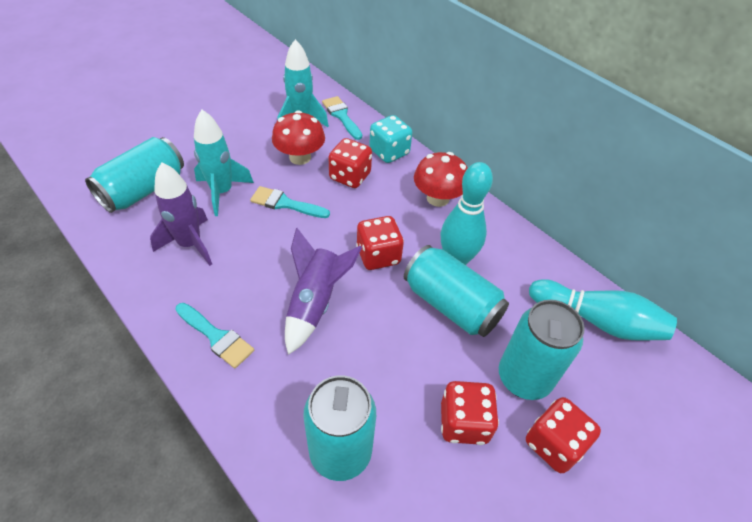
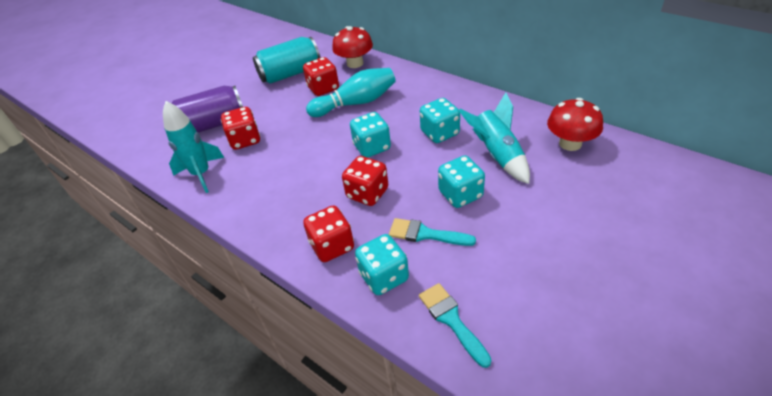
purple can: none = 0 -> [172,86,243,133] = 1
purple rocket: [150,162,212,266] [285,228,362,355] = 2 -> none = 0
turquoise bowling pin: [441,162,493,265] [529,279,677,341] = 2 -> [306,68,396,117] = 1
turquoise brush: [176,303,254,368] [250,186,330,218] [322,96,362,140] = 3 -> [389,218,476,246] [419,283,492,368] = 2
turquoise can: [85,137,184,213] [303,375,376,481] [404,245,509,337] [499,300,585,400] = 4 -> [253,37,321,84] = 1
turquoise dice: [369,115,412,163] = 1 -> [350,112,391,158] [355,234,409,295] [420,98,460,143] [438,155,485,208] = 4

